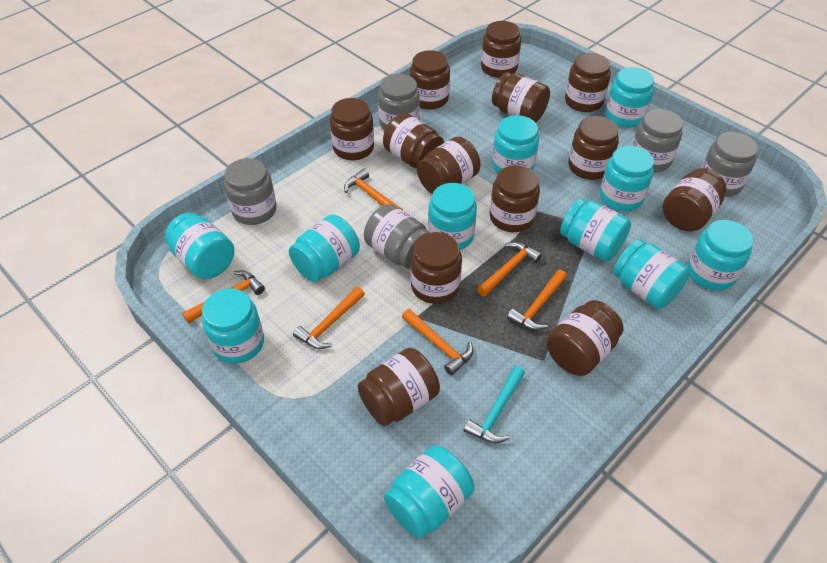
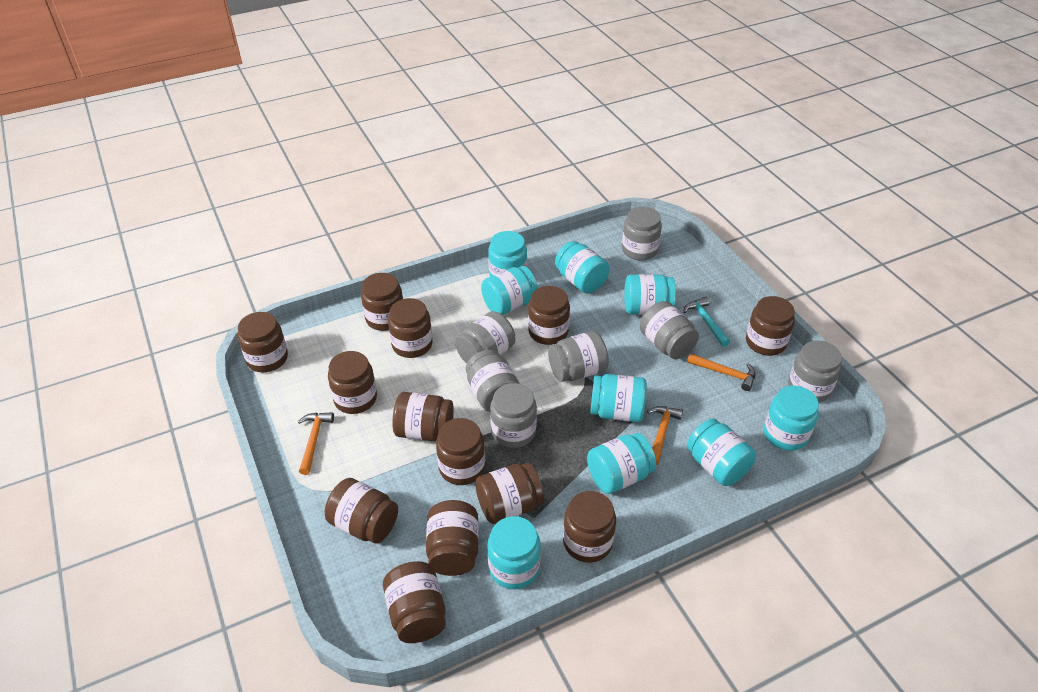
grey jar: [224,158,277,225] [364,204,430,269] [378,74,420,130] [632,109,683,172] [702,132,758,197] = 5 -> [455,311,515,364] [466,350,520,412] [490,383,537,448] [548,331,609,382] [622,207,662,261] [640,301,699,359] [788,341,842,403] = 7
orange hammer: [182,270,265,323] [293,287,365,349] [344,169,403,210] [402,309,473,376] [477,242,542,296] [507,270,567,330] = 6 -> [298,412,334,475] [647,406,683,465] [687,353,756,391] = 3
turquoise jar: [165,213,234,279] [202,289,264,364] [289,215,360,282] [384,445,474,539] [428,183,477,250] [492,115,539,173] [560,198,631,262] [600,146,654,211] [605,67,654,128] [613,239,690,309] [688,220,753,291] = 11 -> [481,266,538,315] [487,516,541,589] [488,231,527,277] [555,241,610,293] [587,433,656,494] [590,374,647,422] [624,274,676,315] [687,418,756,486] [764,386,819,451] = 9

